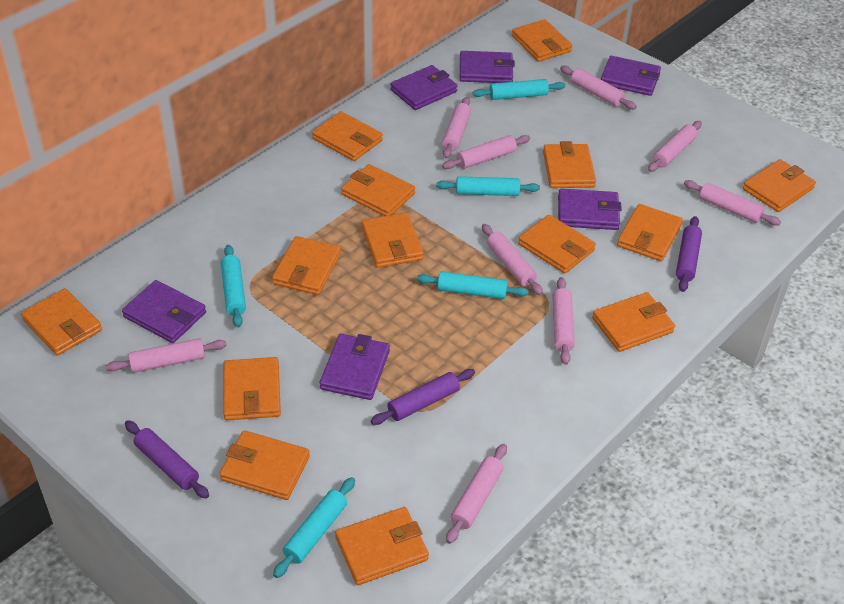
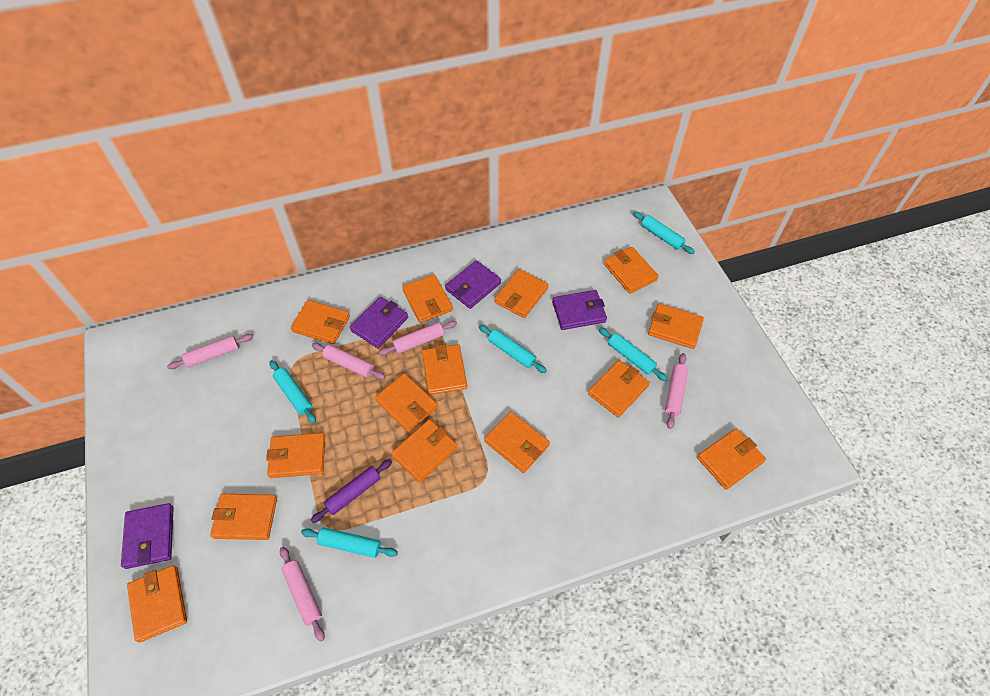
pink rolling pin: [106,338,227,373] [442,97,471,159] [442,135,530,169] [446,444,507,544] [482,224,543,295] [552,277,575,365] [560,66,637,110] [648,121,702,172] [684,180,781,226] = 9 -> [167,334,253,369] [280,547,325,642] [312,343,386,379] [378,321,457,356] [665,353,688,429] = 5
purple rolling pin: [125,420,209,499] [371,369,475,425] [676,216,702,292] = 3 -> [311,459,392,523] = 1
purple wallet: [122,280,206,343] [320,334,390,400] [390,65,458,110] [460,51,515,83] [558,188,622,230] [601,56,661,96] = 6 -> [121,503,174,569] [350,297,408,348] [445,260,501,309] [552,290,607,330] = 4

